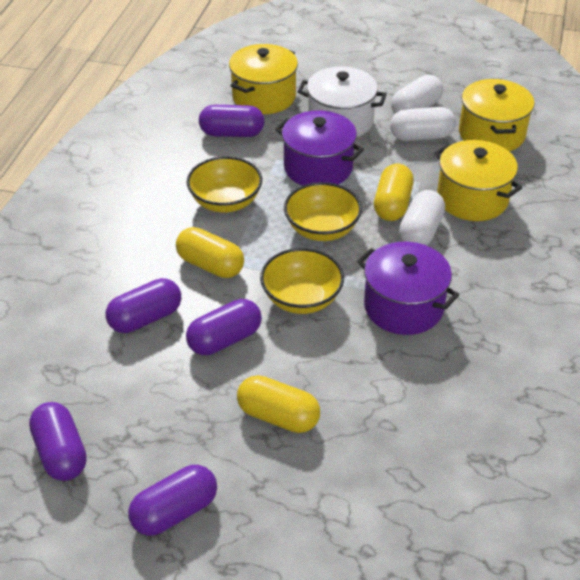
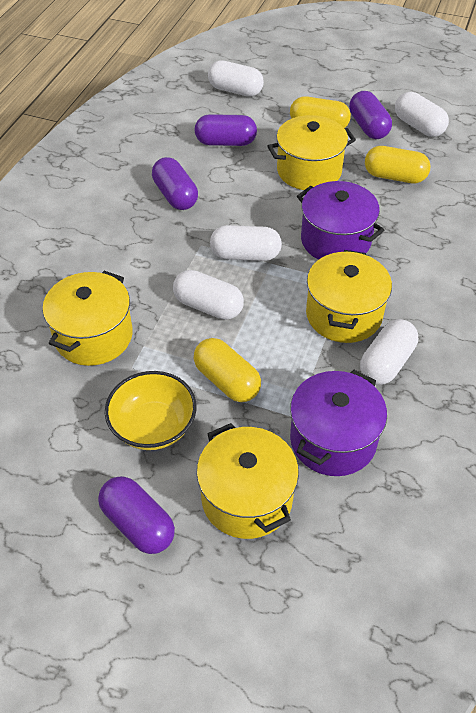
purple capsule: [29,402,87,481] [106,278,181,333] [128,465,217,536] [186,299,262,355] [199,105,265,137] = 5 -> [98,476,175,554] [152,157,198,210] [194,114,257,146] [349,91,392,139] = 4
white capsule: [390,107,456,141] [391,75,443,114] [399,190,445,246] = 3 -> [173,270,244,320] [208,60,264,97] [210,225,282,261] [360,319,418,385] [395,92,449,137] = 5
white pot: [297,67,387,137] = 1 -> none = 0
yellow bowl: [187,156,262,213] [260,248,344,314] [284,182,362,241] = 3 -> [105,371,197,450] = 1
yellow pot: [229,44,298,114] [434,140,522,221] [459,79,535,152] = 3 -> [43,271,133,366] [197,423,299,539] [267,115,356,190] [306,250,392,343] = 4

